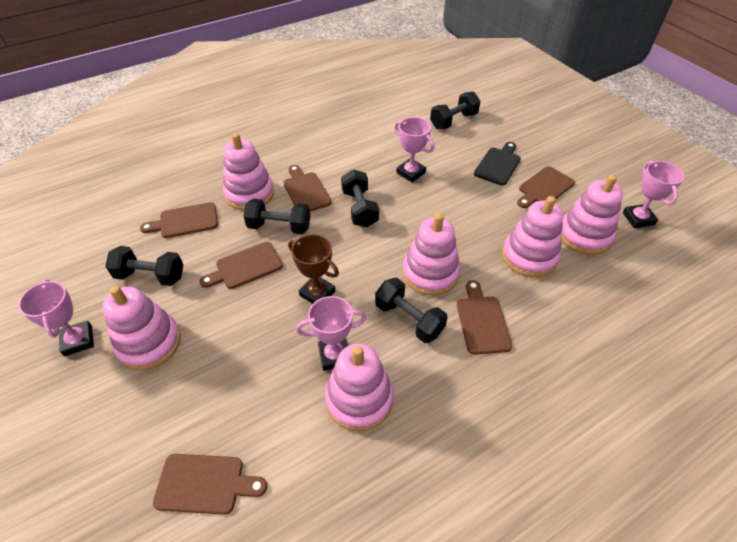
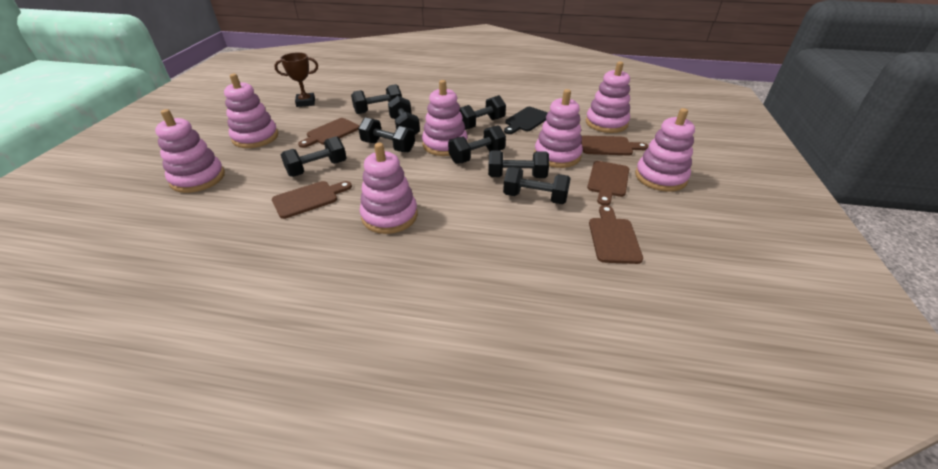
black dumbbell: [105,246,183,286] [243,199,310,234] [341,169,379,227] [375,278,448,343] [430,92,481,129] = 5 -> [281,136,347,177] [351,84,402,114] [358,117,415,152] [388,96,420,135] [448,125,506,164] [460,95,506,130] [488,150,549,178] [503,167,571,204] = 8
brown cutting board: [140,202,218,238] [153,454,267,515] [200,242,283,289] [283,165,332,212] [457,280,512,355] [517,166,575,208] = 6 -> [272,181,352,219] [298,118,359,148] [581,135,648,156] [587,161,629,205] [589,205,643,264] = 5
pink stacking toy: [102,286,181,371] [223,133,274,210] [325,343,393,431] [403,213,460,296] [502,196,563,278] [561,175,623,255] = 6 -> [155,109,225,193] [224,74,278,148] [360,143,418,234] [422,80,468,156] [534,89,583,168] [586,61,630,133] [635,108,695,192] = 7
pink trophy: [18,280,94,356] [296,296,366,371] [395,117,434,182] [623,161,684,228] = 4 -> none = 0

